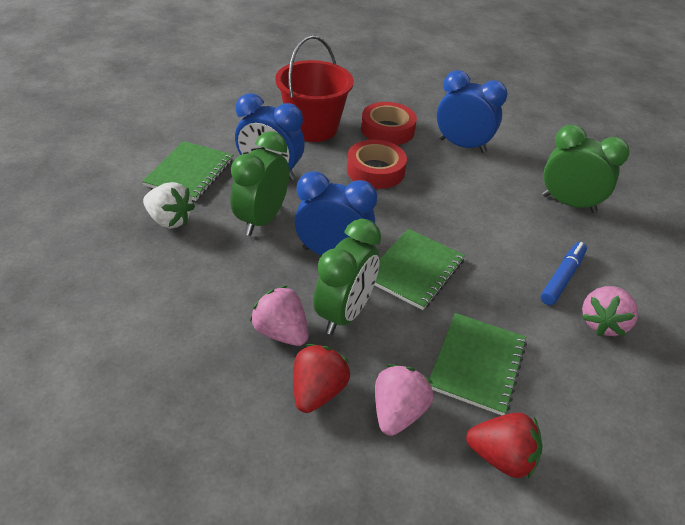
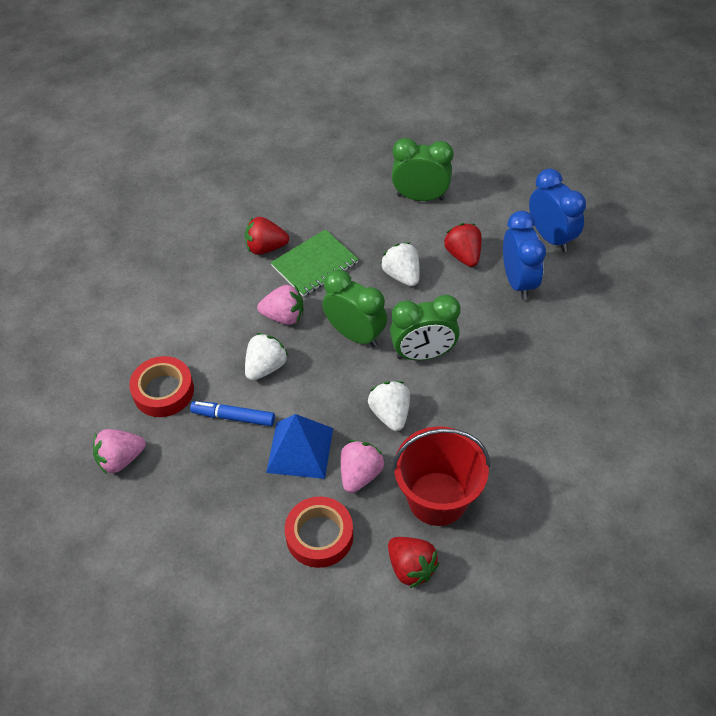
blue clock: [235,93,305,180] [294,171,377,256] [437,70,508,153] = 3 -> [503,211,546,300] [529,168,586,252] = 2
blue pyramid: none = 0 -> [266,414,333,479] = 1
green notebook: [142,141,233,201] [375,229,465,310] [430,313,527,415] = 3 -> [271,229,359,297] = 1
red strawberry: [293,344,350,413] [466,412,542,479] = 2 -> [244,217,289,255] [388,537,439,588] [444,223,482,267] = 3
white strawberry: [143,182,195,229] = 1 -> [245,333,288,381] [368,381,410,431] [381,242,420,286] = 3

